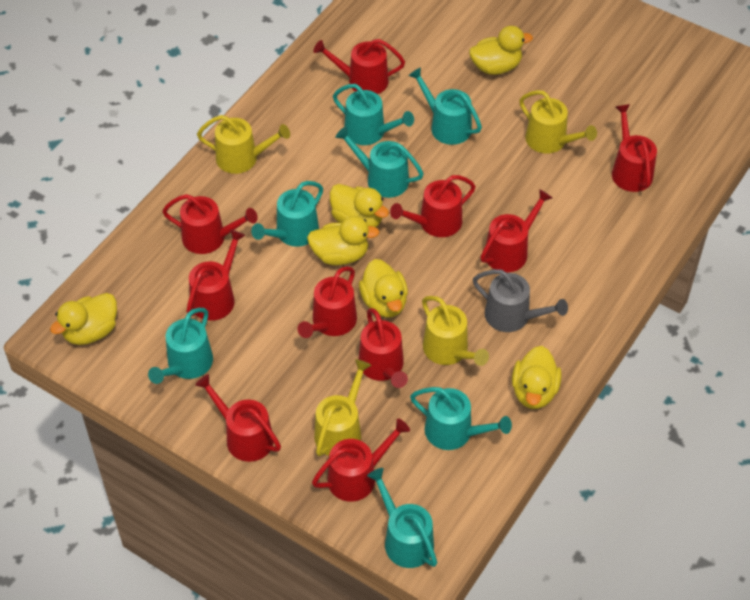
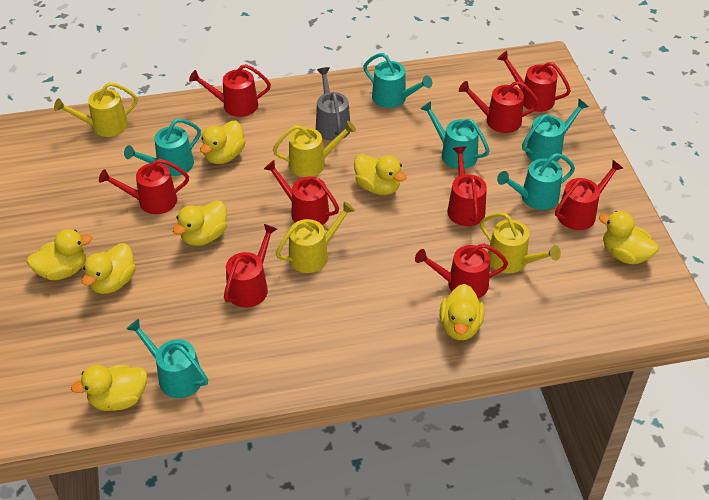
red watering can: [163,194,258,254] [186,230,245,321] [195,374,281,462] [297,266,357,338] [312,418,410,502] [313,39,405,94] [359,308,408,388] [390,175,476,237] [481,189,552,272] [612,104,657,192] = 10 -> [99,159,189,214] [189,64,271,117] [224,224,277,308] [264,160,339,225] [415,244,508,298] [447,146,487,226] [459,81,540,133] [497,51,571,112] [555,160,623,230] = 9
turquoise watering can: [148,308,213,384] [251,181,323,247] [333,84,414,145] [335,126,423,198] [367,468,437,568] [408,67,482,145] [410,387,512,450] = 7 -> [124,119,201,176] [127,319,208,398] [363,53,432,108] [420,101,490,169] [497,153,575,210] [522,99,589,162] = 6
yellow duck: [50,293,117,345] [307,216,379,265] [330,184,389,227] [359,259,408,318] [469,26,533,75] [512,346,562,409] = 6 -> [27,229,92,280] [71,365,147,411] [82,243,136,294] [173,200,227,246] [200,121,245,164] [354,154,407,195] [440,284,484,340] [599,211,659,264] = 8

